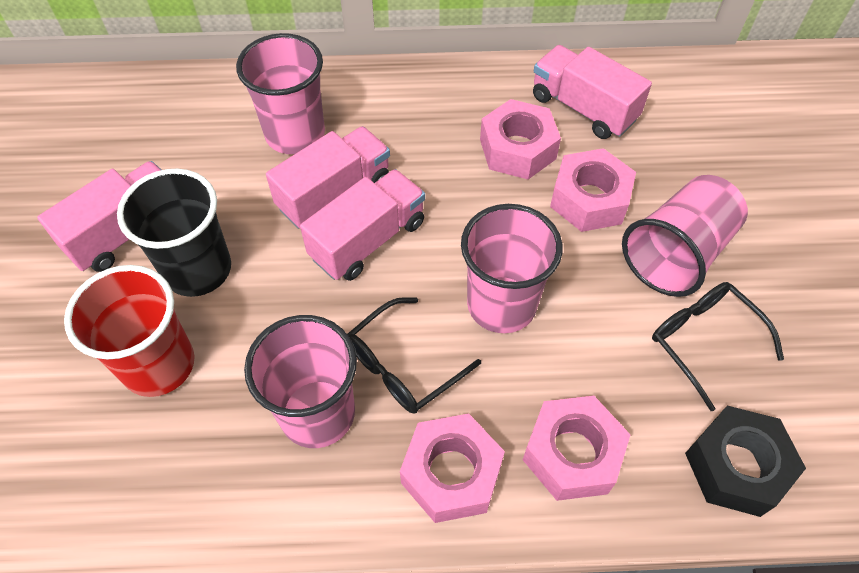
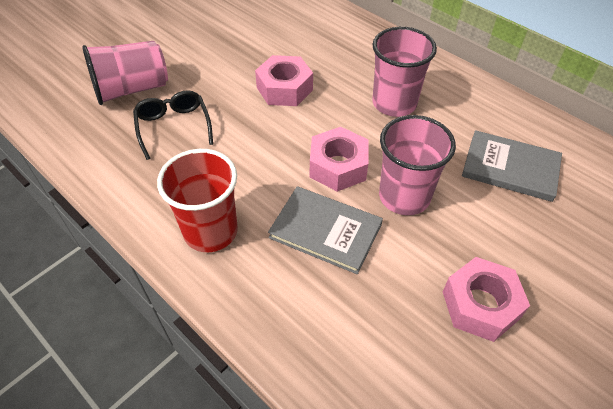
black cup: [117,168,231,297] = 1 -> none = 0
black glasses: [347,297,481,414] [652,282,784,411] = 2 -> [133,90,213,160] = 1
black nut: [685,406,806,517] = 1 -> none = 0
grey book: none = 0 -> [268,186,383,274] [462,130,562,202] = 2
pink cup: [236,33,325,154] [244,315,357,448] [461,204,563,333] [622,175,748,297] = 4 -> [82,41,168,105] [372,27,437,117] [379,115,456,215] = 3
pink nut: [400,413,505,523] [480,99,561,179] [523,396,630,501] [550,148,636,232] = 4 -> [255,55,313,106] [310,127,368,192] [443,257,530,342] = 3
pink truck: [37,161,161,272] [266,126,390,229] [300,169,425,281] [533,45,652,139] = 4 -> none = 0

